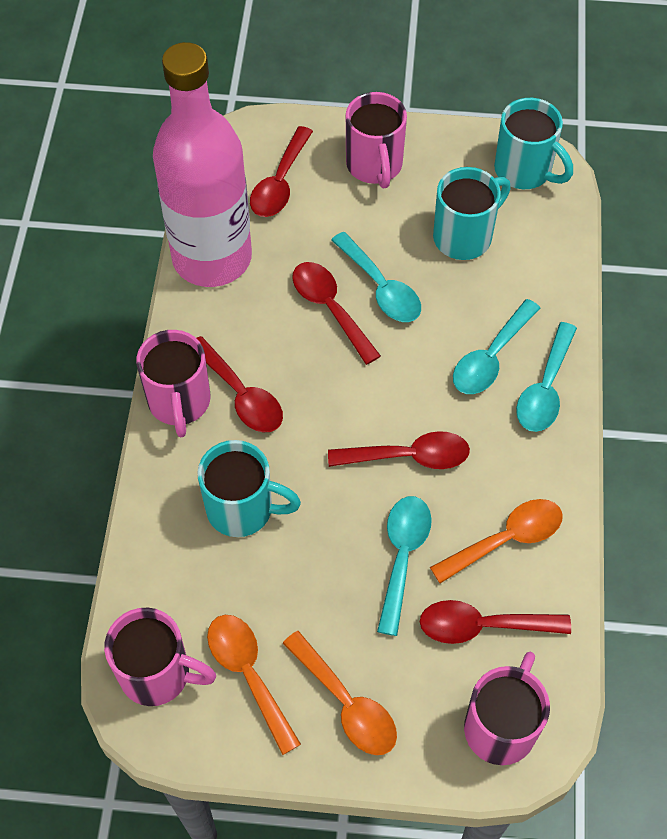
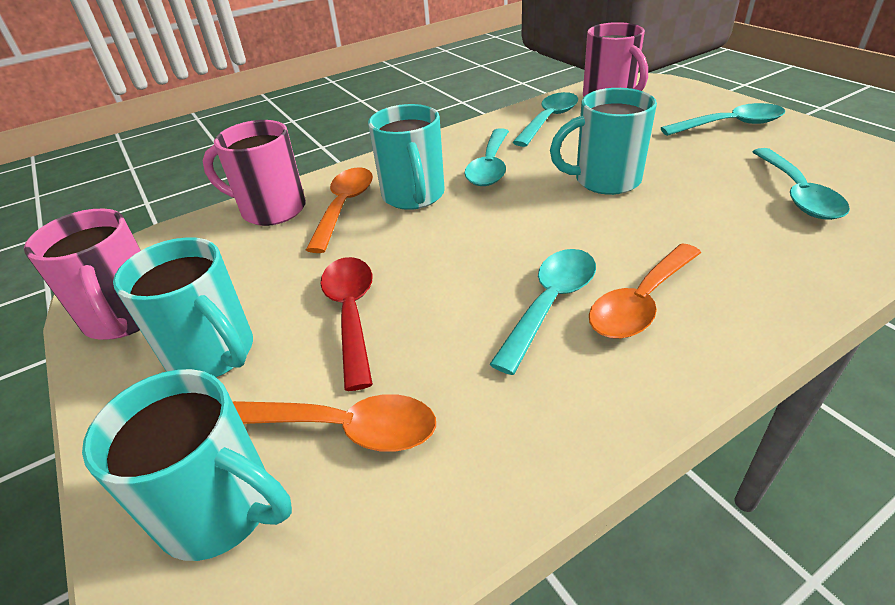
pink bottle: [153,42,252,287] = 1 -> none = 0
pink mug: [104,608,216,706] [136,330,210,437] [346,92,407,189] [464,652,550,765] = 4 -> [24,208,141,339] [202,120,306,226] [583,22,648,97] = 3
red spoon: [196,336,283,432] [250,126,313,217] [292,262,381,365] [328,431,470,469] [420,600,571,644] = 5 -> [320,257,373,391] = 1
turquoise mug: [197,440,301,537] [433,167,511,260] [494,98,573,189] = 3 -> [82,369,292,561] [113,237,253,377] [368,104,445,210] [550,88,657,195] = 4
turquoise spoon: [331,232,421,322] [377,496,432,636] [453,299,540,394] [516,322,577,432] = 4 -> [464,128,509,186] [489,249,596,375] [512,92,578,147] [661,103,785,136] [752,148,850,220] = 5

